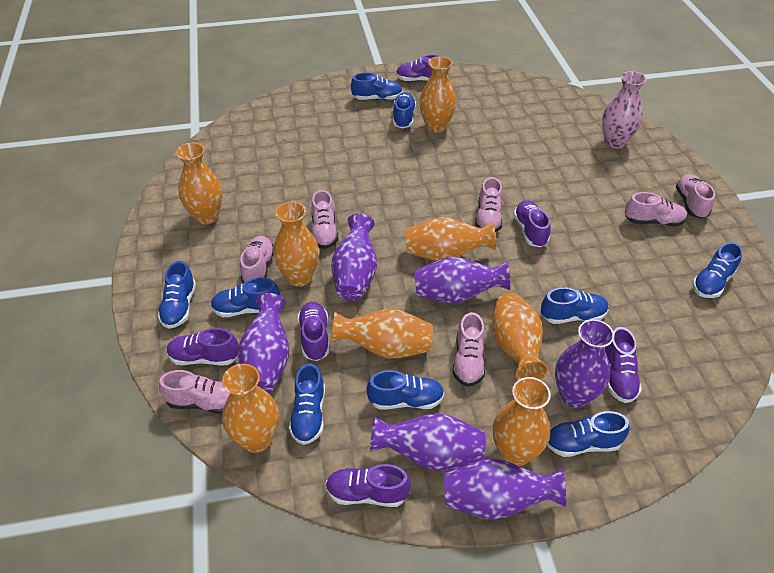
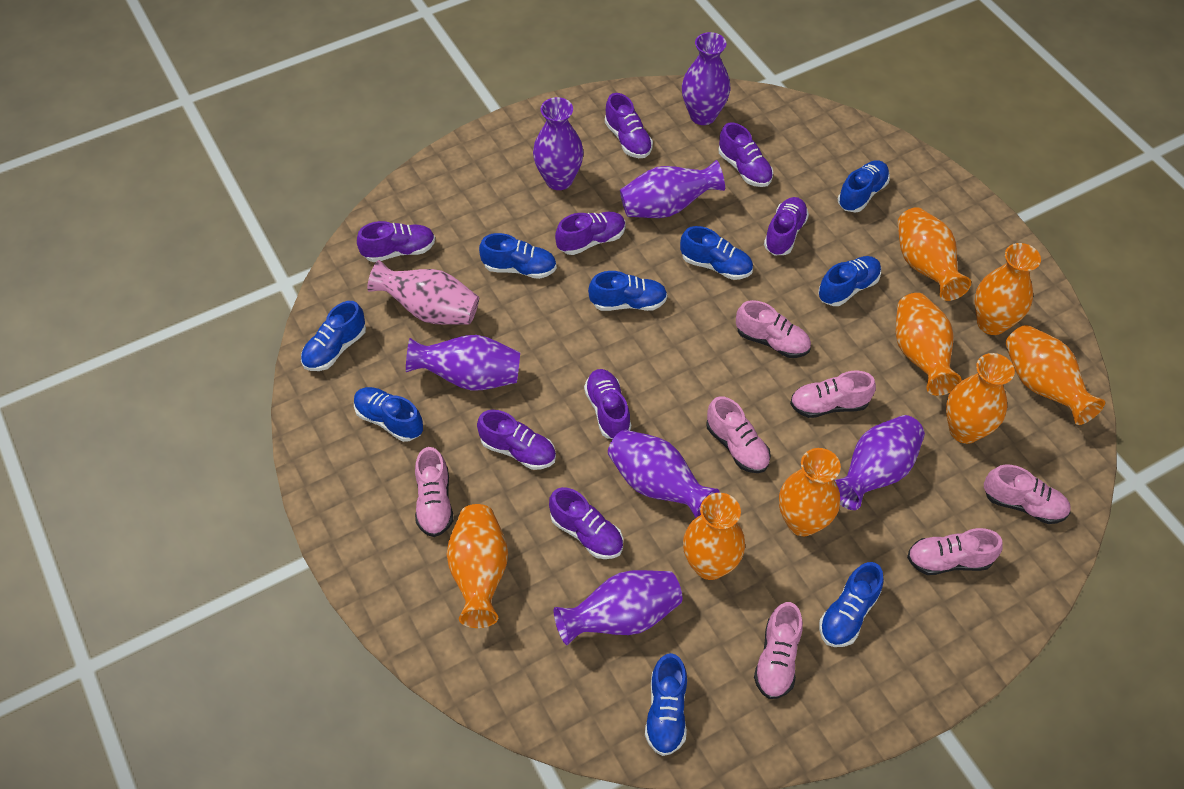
purple shoe: [167,328,238,365] [298,302,329,361] [326,464,411,507] [396,55,439,82] [513,200,550,247] [605,327,642,403] = 6 -> [357,221,435,262] [477,410,556,470] [549,487,623,559] [555,212,626,255] [584,369,631,439] [605,93,653,158] [719,122,773,187] [764,197,809,255] = 8
purple vase: [238,293,289,393] [331,213,377,301] [370,413,486,471] [415,257,510,303] [444,458,566,520] [555,319,614,408] = 6 -> [406,335,520,390] [533,97,584,190] [554,570,682,645] [608,430,719,518] [620,160,725,218] [682,32,730,125] [835,415,925,510] = 7

